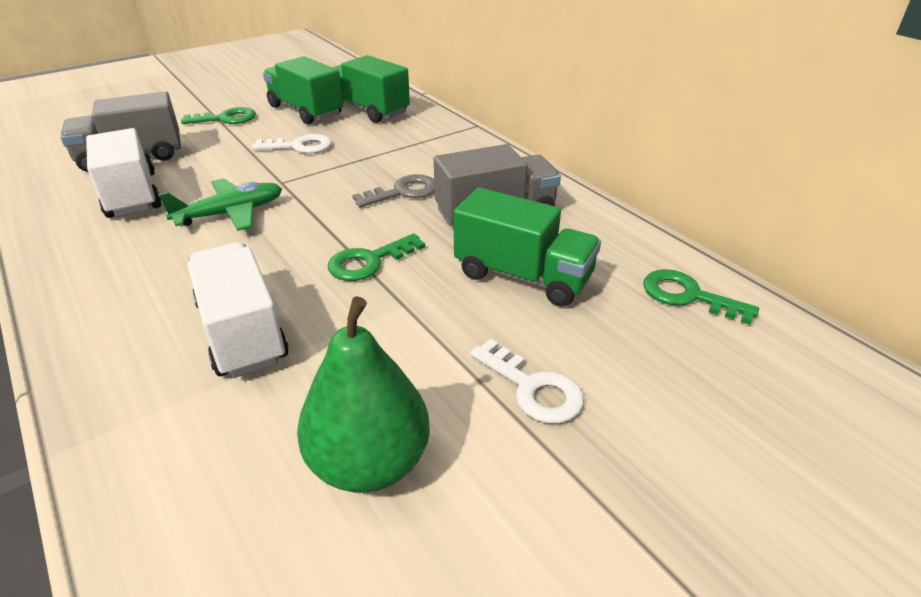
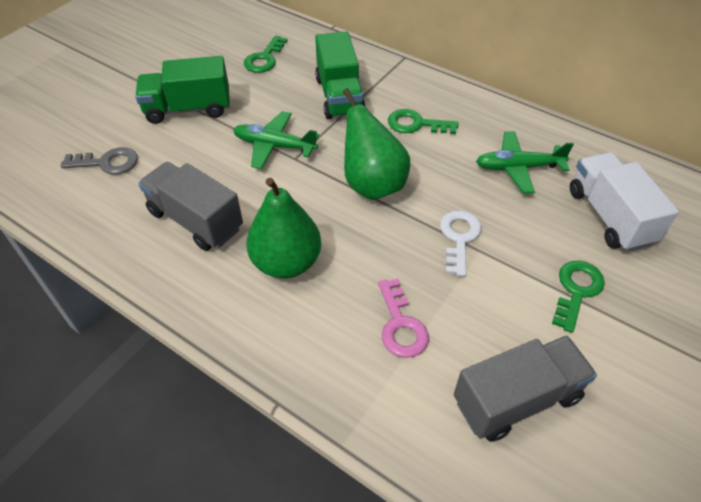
green pear: [297,296,430,493] = 1 -> [246,178,321,278] [343,88,410,200] = 2
green plane: [159,178,282,231] = 1 -> [233,111,319,169] [476,131,574,194] = 2
green truck: [263,56,343,124] [332,55,410,123] [454,187,601,307] = 3 -> [135,56,230,124] [315,31,365,119] = 2
pink key: none = 0 -> [378,279,429,358] = 1
white key: [252,134,332,154] [470,339,584,424] = 2 -> [440,210,482,277] = 1
white truck: [86,128,161,218] [187,242,289,378] = 2 -> [570,152,679,252] = 1

